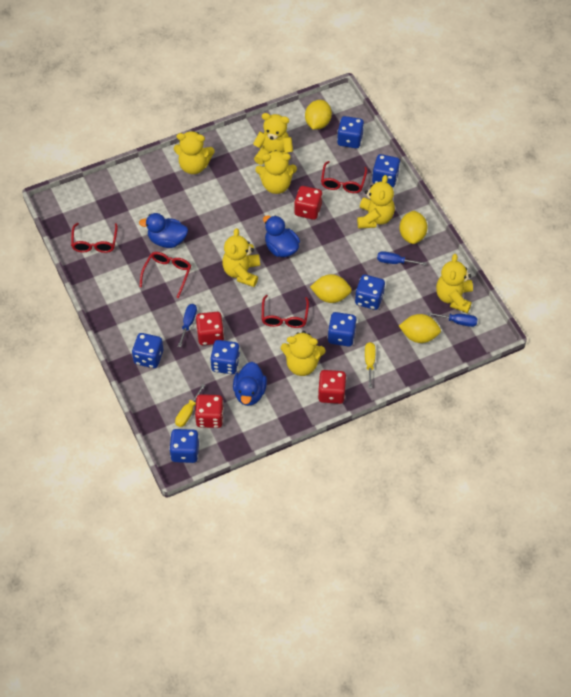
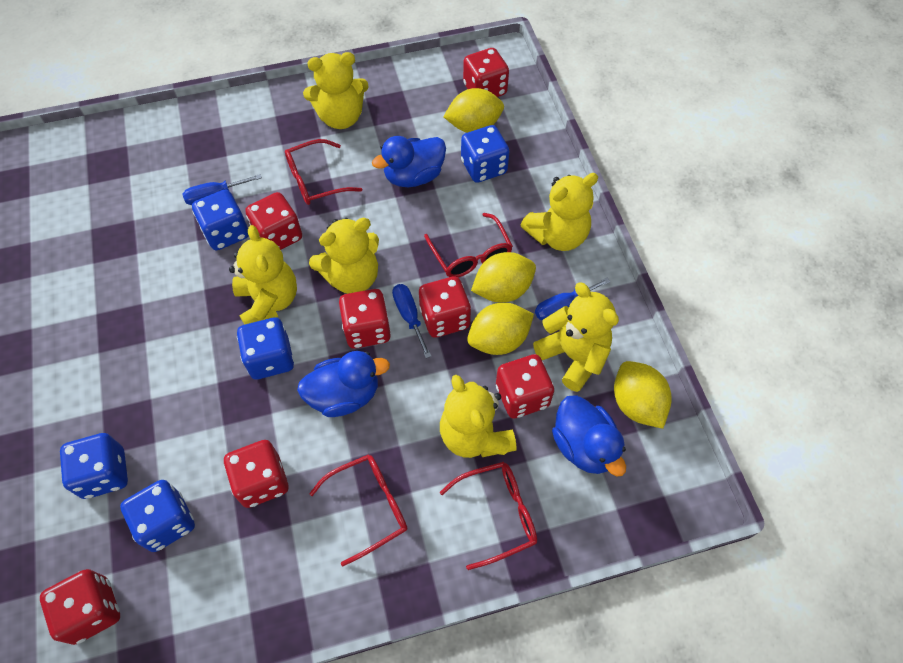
blue dice: [132,333,163,368] [169,429,199,463] [210,340,240,374] [328,312,357,347] [337,116,364,148] [355,275,385,310] [372,154,400,187] = 7 -> [60,433,128,499] [120,480,195,552] [192,189,249,250] [237,317,294,379] [461,125,509,183] = 5
red dice: [195,394,224,428] [196,312,224,345] [294,186,323,220] [318,370,347,404] = 4 -> [40,569,120,645] [224,440,288,508] [245,192,302,250] [339,289,391,349] [419,276,471,338] [463,48,509,97] [496,354,554,419] = 7
yellow screwdriver: [175,384,205,427] [365,342,375,388] = 2 -> none = 0
yellow teddy bear: [174,131,214,174] [222,228,260,287] [253,113,293,166] [255,150,297,194] [281,331,325,376] [357,175,395,229] [436,254,473,313] = 7 -> [229,225,297,325] [303,52,369,129] [309,218,379,294] [440,375,517,458] [521,173,598,251] [533,283,619,392] = 6

